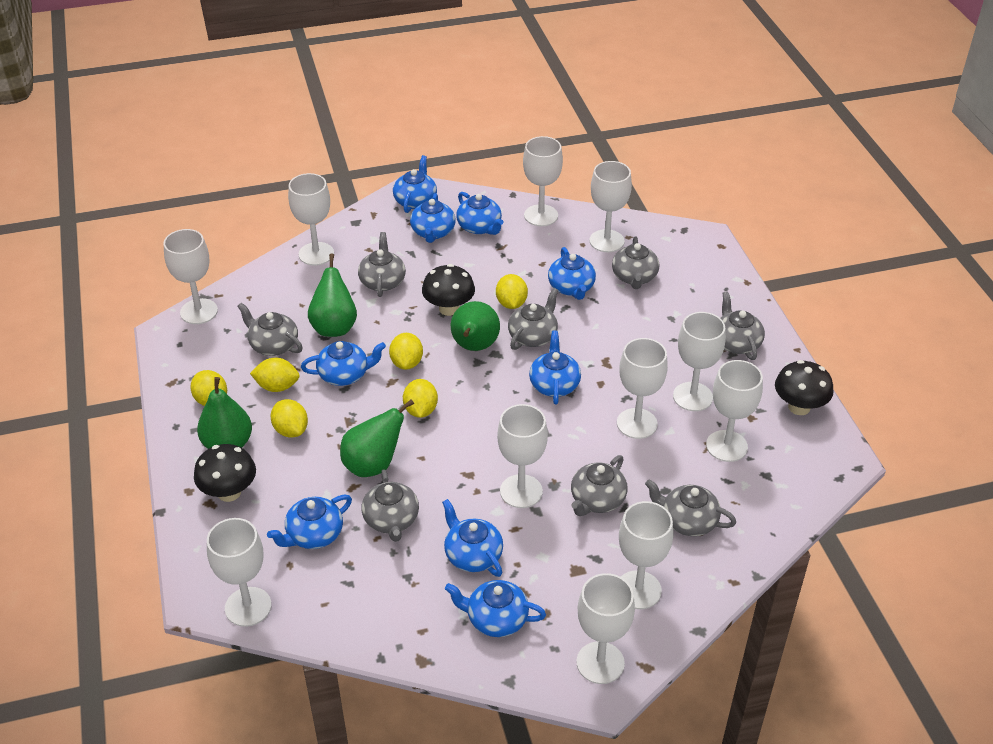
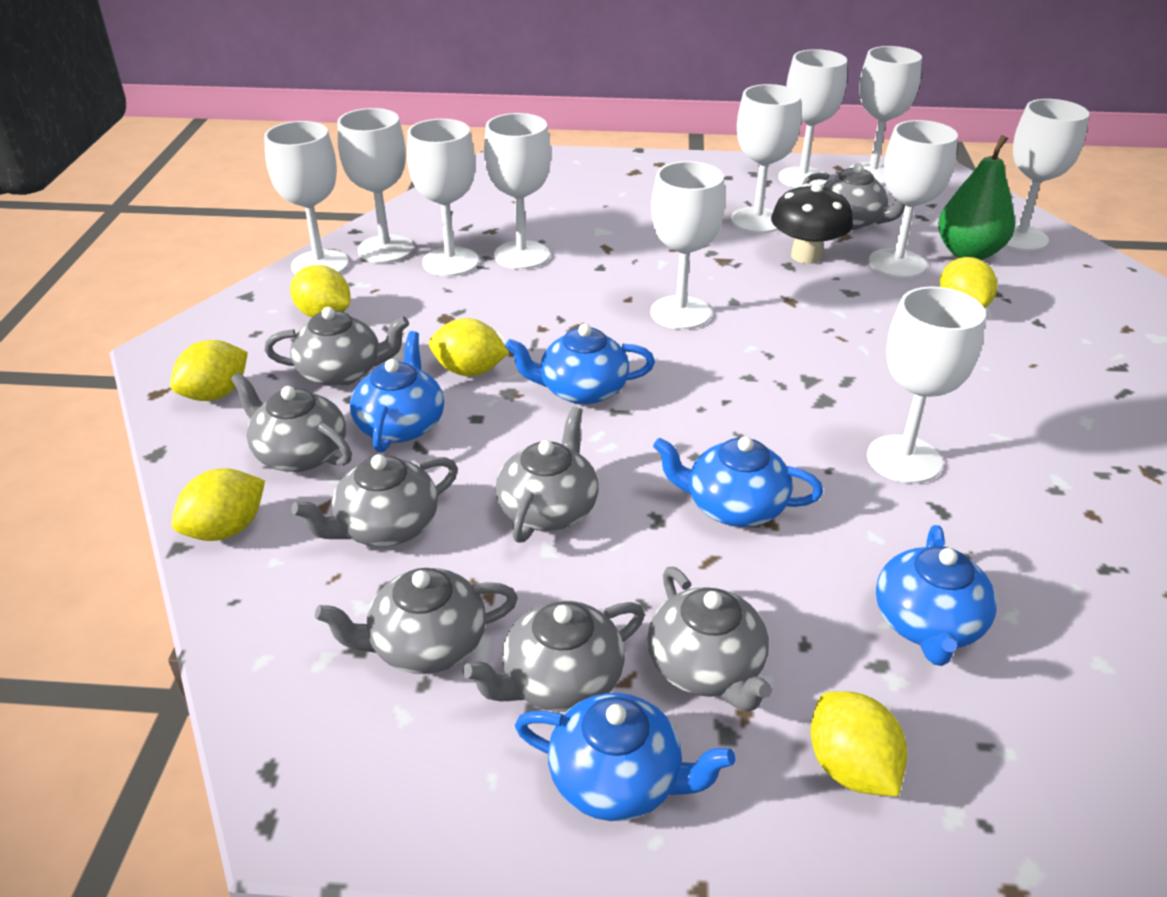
black mushroom: [194,444,256,502] [422,264,475,316] [775,360,834,415] = 3 -> [771,183,853,264] = 1
blue teapot: [267,495,352,549] [301,341,386,386] [393,155,437,213] [410,193,456,243] [442,499,503,577] [445,580,546,637] [456,192,503,235] [529,330,581,405] [548,247,596,300] = 9 -> [350,331,444,453] [505,324,655,405] [515,693,735,821] [653,436,823,527] [876,525,997,666] = 5
green pear: [197,377,252,449] [308,253,357,337] [340,399,414,477] [451,301,500,351] = 4 -> [938,135,1015,260] = 1

